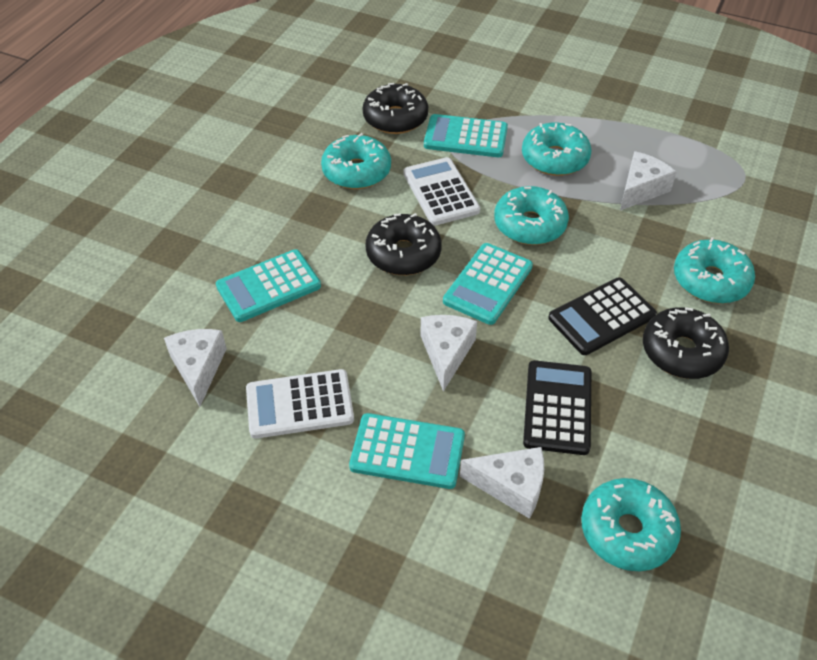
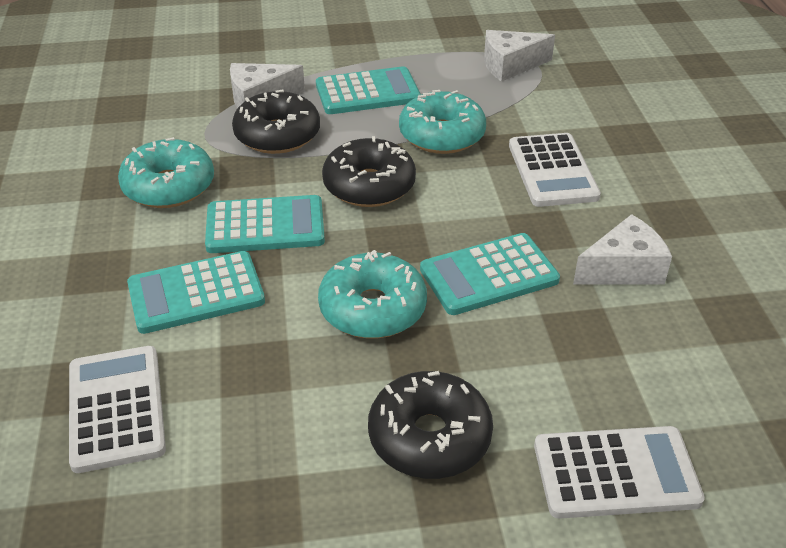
black calculator: [523,360,591,455] [548,277,657,355] = 2 -> none = 0
turquoise donut: [321,133,391,189] [494,186,569,245] [522,123,592,176] [581,478,681,571] [674,237,755,304] = 5 -> [118,137,214,208] [318,250,427,338] [399,90,486,154] = 3
white calculator: [246,369,354,439] [403,157,480,226] = 2 -> [69,346,166,473] [509,133,601,207] [534,426,705,519] = 3
white cheese: [164,329,227,407] [420,315,477,392] [460,447,544,519] [620,151,677,211] = 4 -> [230,63,305,108] [484,30,555,82] [573,214,672,285] = 3

